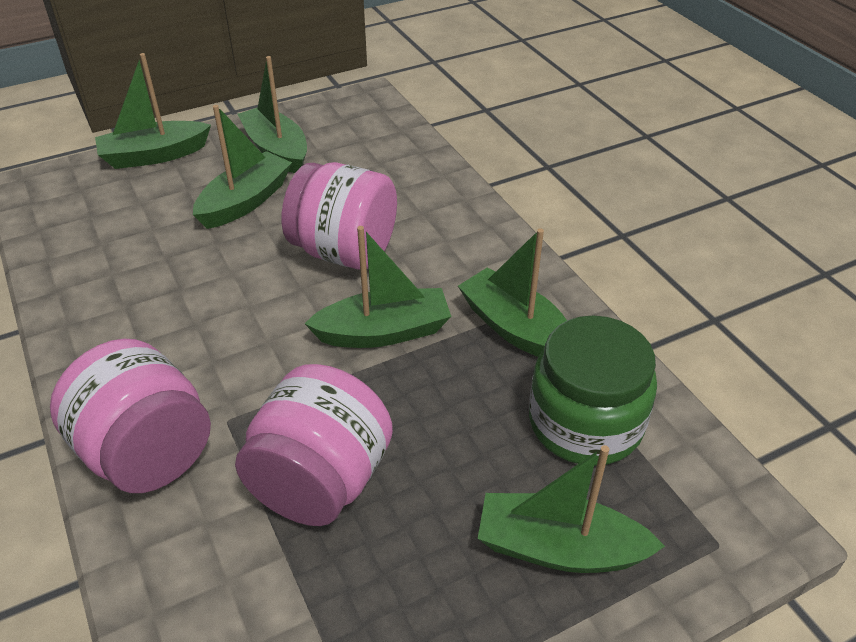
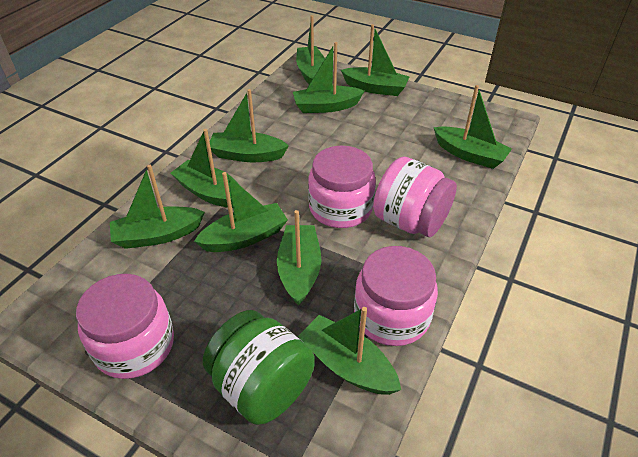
green boat: [95,53,211,169] [193,105,292,229] [238,56,307,173] [304,226,452,348] [458,228,567,357] [478,445,665,573] = 6 -> [110,164,205,249] [171,129,236,208] [194,172,288,252] [210,89,289,162] [277,210,321,306] [293,42,364,113] [296,15,325,84] [298,307,401,395] [341,24,410,96] [433,85,512,169] = 10
pink jar: [50,339,211,493] [235,364,393,526] [281,162,397,270] = 3 -> [76,274,174,379] [308,146,376,228] [354,246,438,346] [373,157,457,237] = 4

